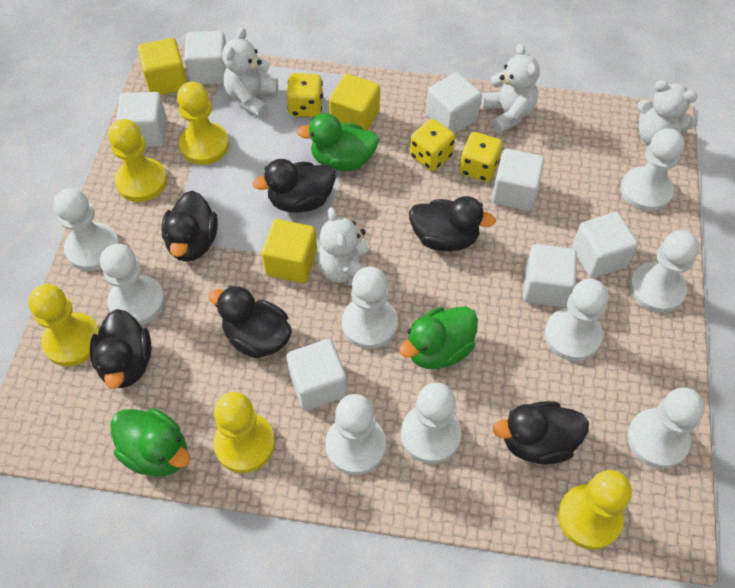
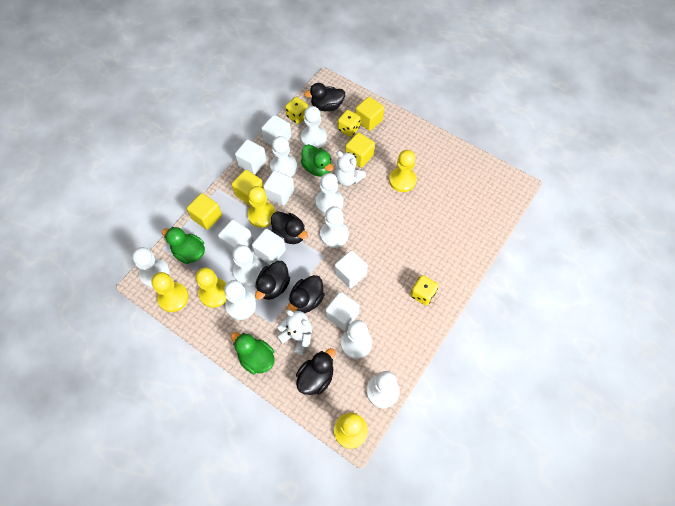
black duck: [90,309,151,389] [161,191,218,262] [208,286,292,359] [253,159,336,213] [409,196,496,251] [493,401,589,465] = 6 -> [255,261,290,300] [271,212,308,244] [287,275,325,313] [296,348,336,395] [304,83,345,111] = 5
white teddy bear: [222,28,278,118] [318,208,369,286] [482,43,540,133] [637,80,698,145] = 4 -> [277,310,312,355] [335,151,366,186] = 2
yellow cube: [137,38,187,95] [261,219,317,283] [329,74,380,131] = 3 -> [187,193,222,230] [231,170,264,206] [345,132,375,168] [355,96,384,131] = 4

